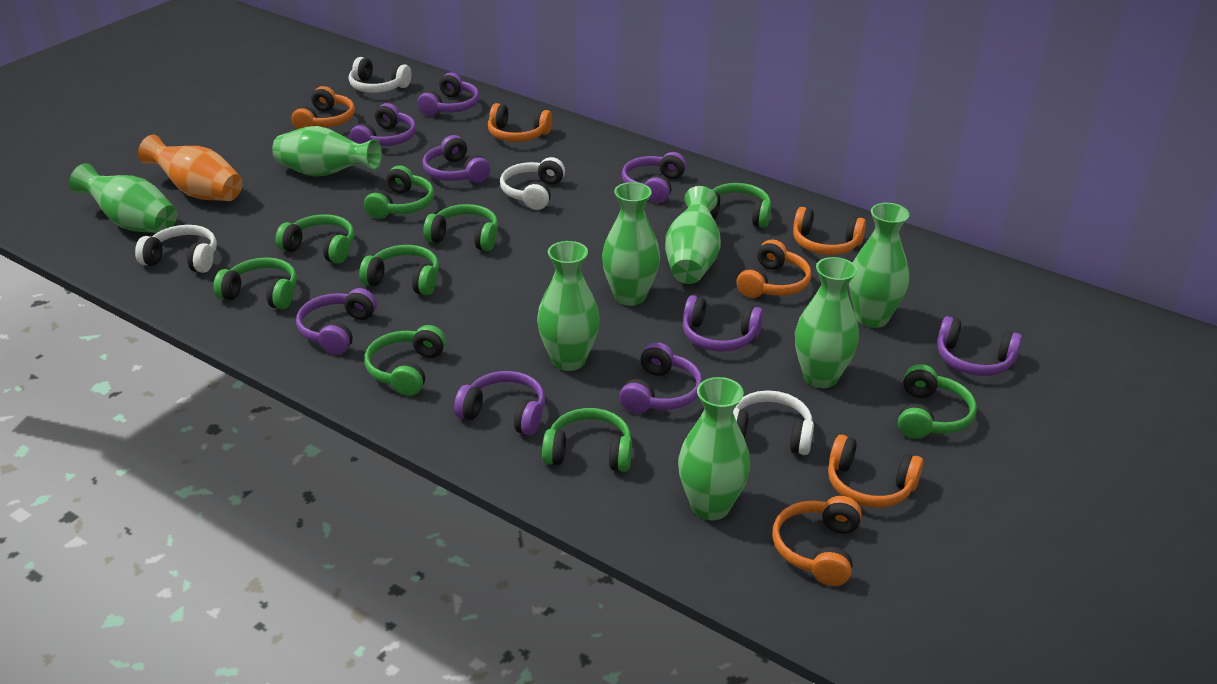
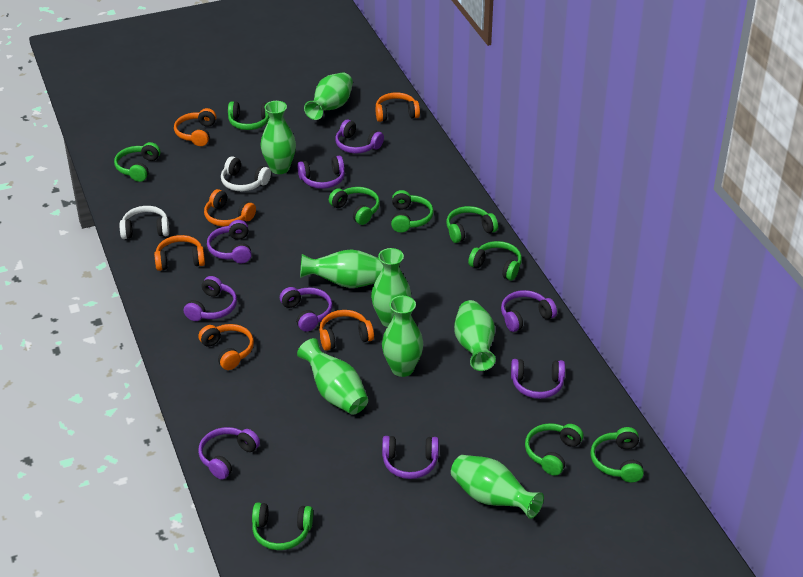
orange vase: [138,135,243,201] = 1 -> none = 0
white headphones: [135,225,217,273] [349,57,412,93] [500,157,565,210] [733,390,814,455] = 4 -> [120,206,169,239] [221,156,271,191] = 2

